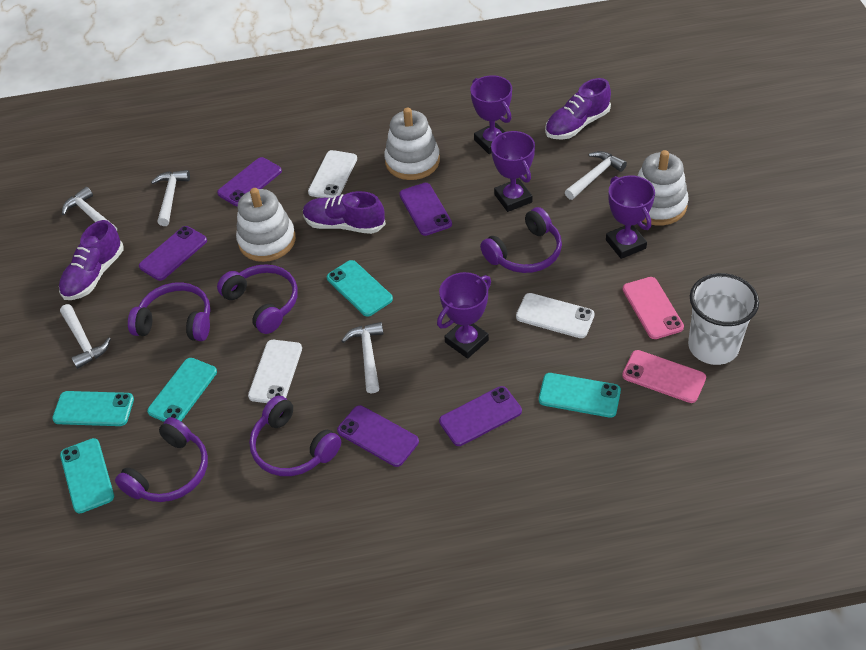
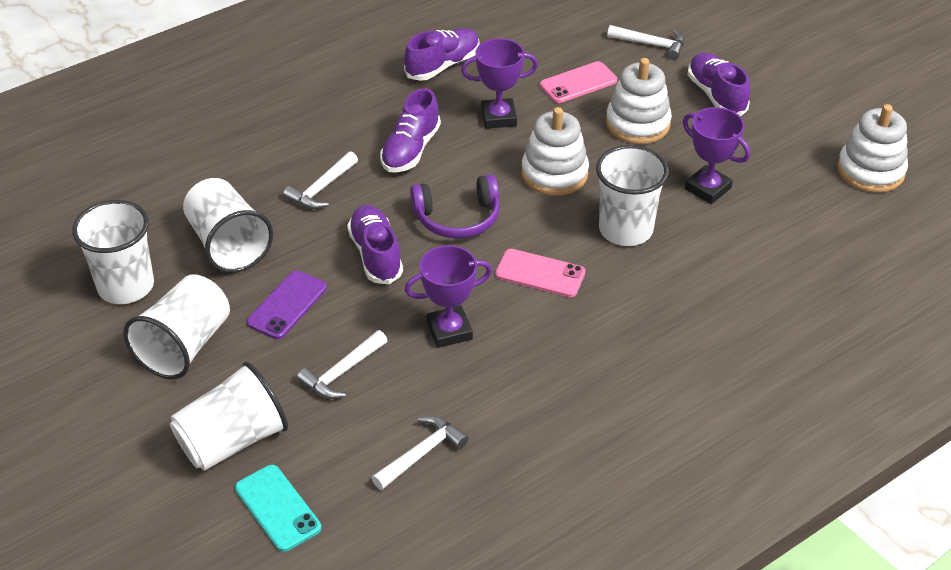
purple headphones: [115,417,208,502] [128,282,211,341] [217,264,298,334] [249,396,341,476] [480,207,562,273] = 5 -> [410,174,500,239] = 1
purple phone: [139,226,207,281] [217,157,282,206] [337,405,419,467] [399,183,452,236] [439,386,522,446] = 5 -> [247,270,327,339] = 1
purple shoe: [59,220,124,300] [303,191,386,234] [545,78,611,140] = 3 -> [347,205,403,284] [380,88,441,173] [404,28,480,81] [688,52,750,116] = 4
purple trophy: [437,272,491,359] [470,75,512,154] [491,131,535,212] [606,175,655,259] = 4 -> [405,245,492,348] [461,38,538,129] [683,107,750,204] = 3
turquoise phone: [52,391,134,426] [60,438,114,513] [147,358,217,422] [327,260,393,317] [539,373,621,418] = 5 -> [235,465,321,552] = 1
white cup: [688,273,759,365] = 1 -> [72,200,154,304] [123,274,230,379] [170,361,288,471] [183,178,273,273] [596,145,669,246] = 5
white hammer: [60,304,111,369] [62,187,117,230] [151,170,190,226] [341,322,384,394] [565,151,627,200] = 5 -> [283,151,358,209] [297,330,388,399] [372,416,469,490] [607,25,684,60] = 4
white phone: [248,340,302,403] [308,150,357,198] [516,293,595,338] = 3 -> none = 0

